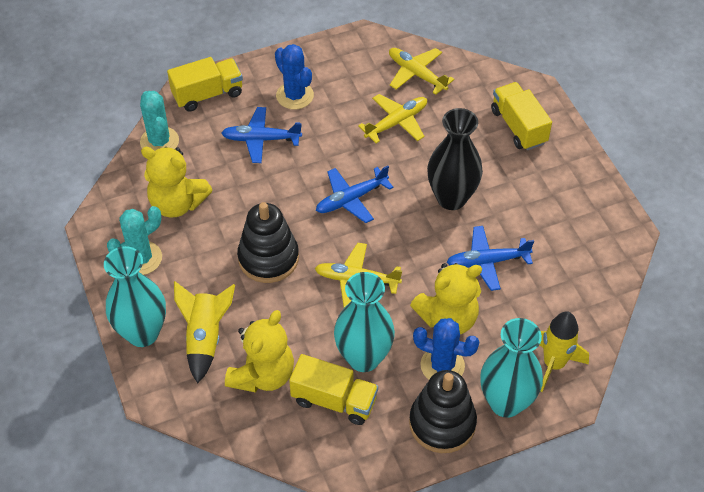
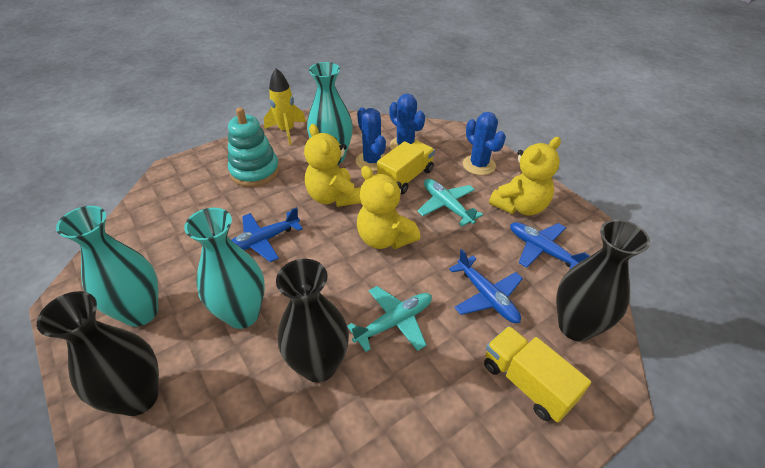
black stacking toy: [237,202,299,283] [409,370,477,453] = 2 -> none = 0
black vase: [427,108,483,210] = 1 -> [37,291,159,416] [276,259,349,383] [556,219,650,342] = 3
blue cactus: [275,44,314,109] [413,318,479,379] = 2 -> [356,107,386,171] [389,93,425,150] [463,112,506,175] = 3
turquoise cactus: [107,206,162,275] [140,91,179,151] = 2 -> none = 0
turquoise plane: none = 0 -> [347,286,432,352] [418,179,483,227] = 2
turquoise stacking toy: none = 0 -> [228,107,280,187] = 1
yellow plane: [315,243,402,308] [358,94,427,144] [389,48,454,95] = 3 -> none = 0
yellow rocket: [174,281,235,383] [540,311,589,392] = 2 -> [264,68,306,145] = 1
yellow truck: [167,57,243,112] [289,354,378,425] [491,82,552,150] = 3 -> [377,141,435,194] [484,326,591,423] = 2

